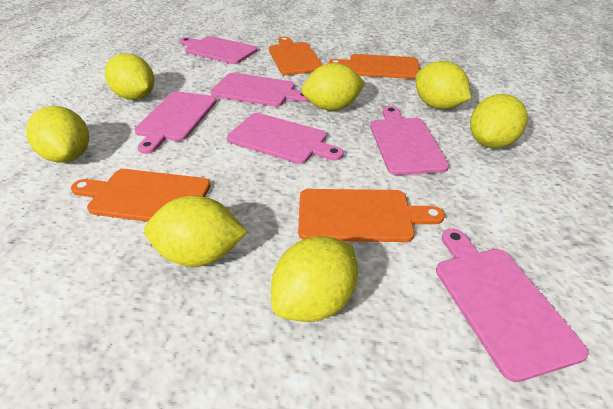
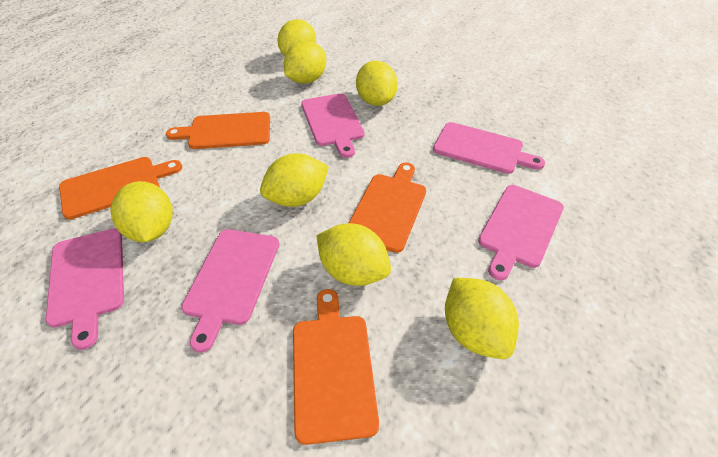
pink cutting board: [135,91,217,154] [180,36,257,64] [210,73,309,107] [227,113,344,164] [370,106,449,175] [436,229,589,382] = 6 -> [46,228,124,350] [182,229,279,352] [301,93,365,158] [433,122,545,174] [478,185,564,280] = 5

